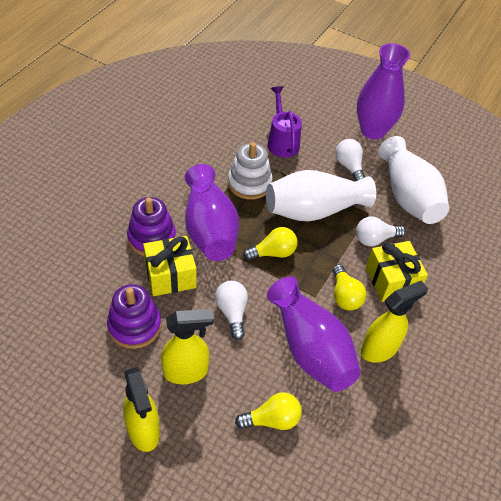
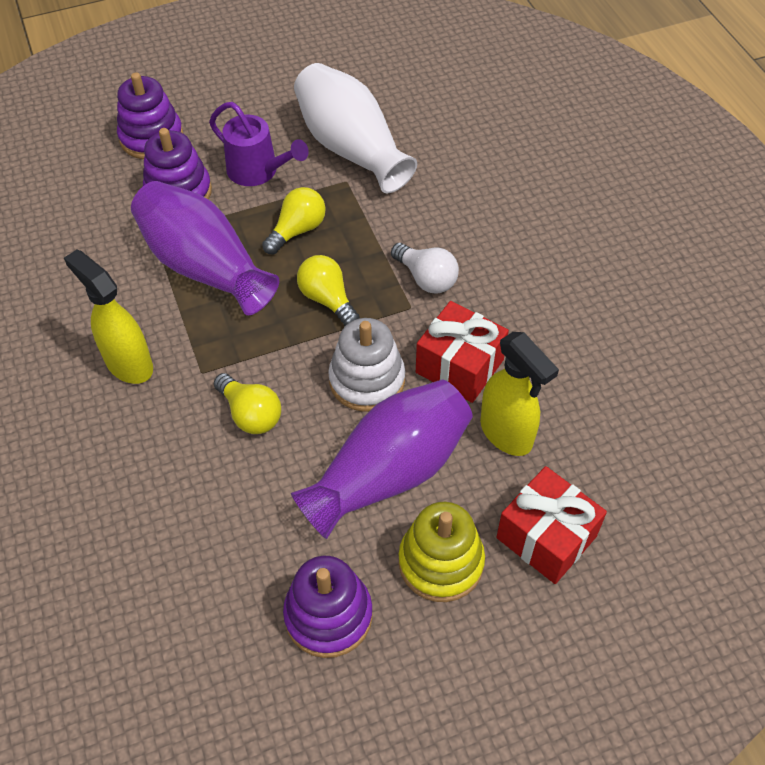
purple stacking toy: [107,284,161,349] [127,197,176,256] = 2 -> [117,72,183,159] [143,128,212,200] [283,556,373,658] = 3
purple vase: [185,164,239,261] [267,276,361,392] [357,43,410,140] = 3 -> [131,181,279,315] [291,380,473,539] = 2
red gift: none = 0 -> [416,301,509,403] [496,466,607,584] = 2
white light bulb: [215,281,248,340] [335,139,365,181] [356,216,406,246] = 3 -> [391,243,459,294] = 1
white vase: [266,170,376,221] [378,136,449,224] = 2 -> [294,63,417,193] = 1
yellow gift: [143,236,197,296] [366,241,428,302] = 2 -> none = 0
yellow spray bottle: [123,367,160,452] [161,309,214,384] [361,280,428,363] = 3 -> [64,249,153,384] [480,332,559,456] = 2
yellow stacking toy: none = 0 -> [399,502,485,602] = 1

